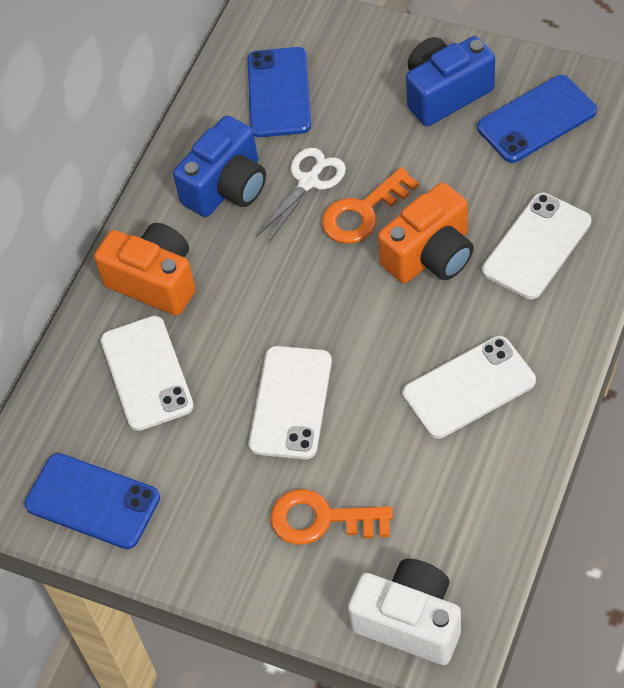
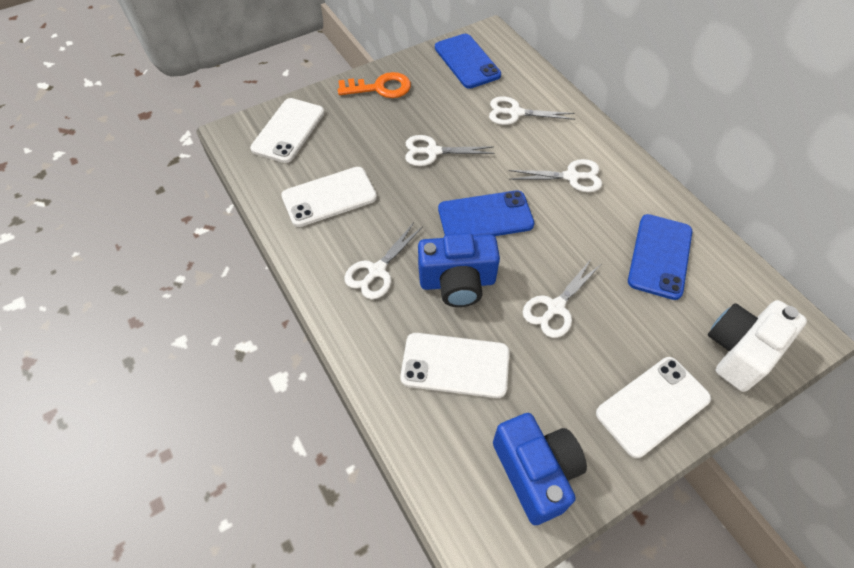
orange camera: [94,223,196,316] [378,183,474,283] = 2 -> none = 0
orange key: [270,489,393,545] [322,167,419,244] = 2 -> [338,72,411,98] = 1
white scissors: [256,148,346,243] = 1 -> [344,223,423,299] [405,135,495,166] [489,97,575,125] [509,159,602,192] [523,259,600,338] = 5

